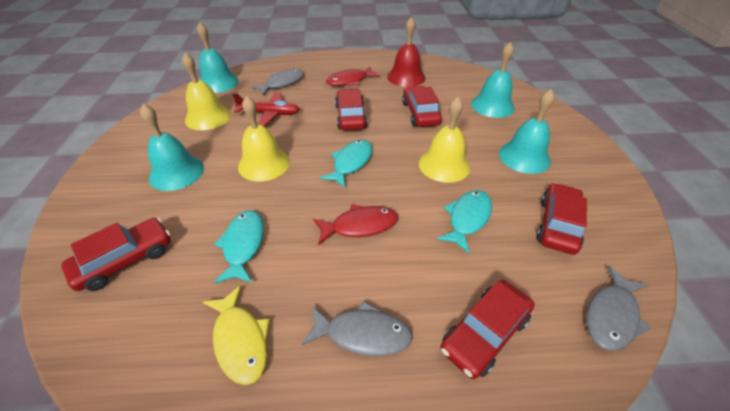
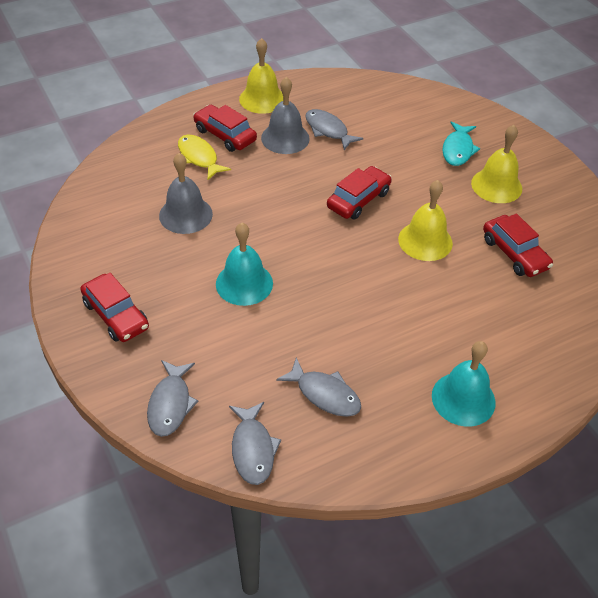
grey bell: none = 0 -> [159,153,213,234] [261,77,310,154] = 2
grey fish: [251,69,304,95] [302,301,413,356] [586,265,652,351] = 3 -> [147,360,198,437] [229,402,281,485] [276,357,361,417] [305,109,363,150] = 4
red bell: [387,17,426,87] = 1 -> none = 0
red car: [61,218,171,291] [335,89,368,130] [402,86,442,127] [440,280,535,379] [536,183,587,255] = 5 -> [80,273,149,342] [193,105,257,152] [327,166,392,220] [483,214,553,277] = 4
red fish: [313,204,398,245] [326,66,380,86] = 2 -> none = 0
red plane: [232,92,300,127] = 1 -> none = 0
turquoise bell: [140,104,204,191] [197,22,239,93] [471,42,515,118] [499,89,555,174] = 4 -> [216,223,273,306] [432,341,496,427] = 2
turquoise fish: [214,210,264,284] [320,140,373,188] [437,190,492,253] = 3 -> [442,121,480,166] = 1

